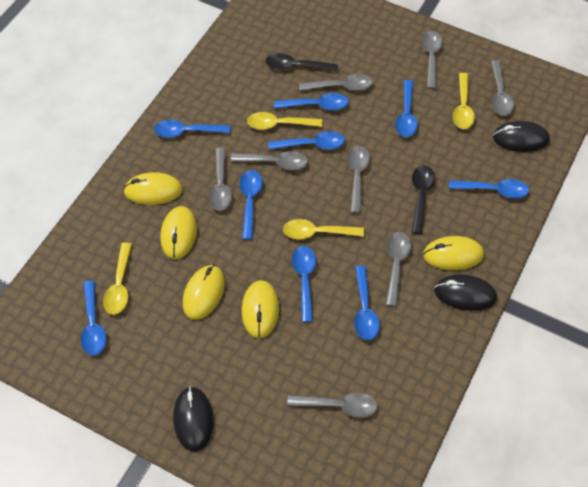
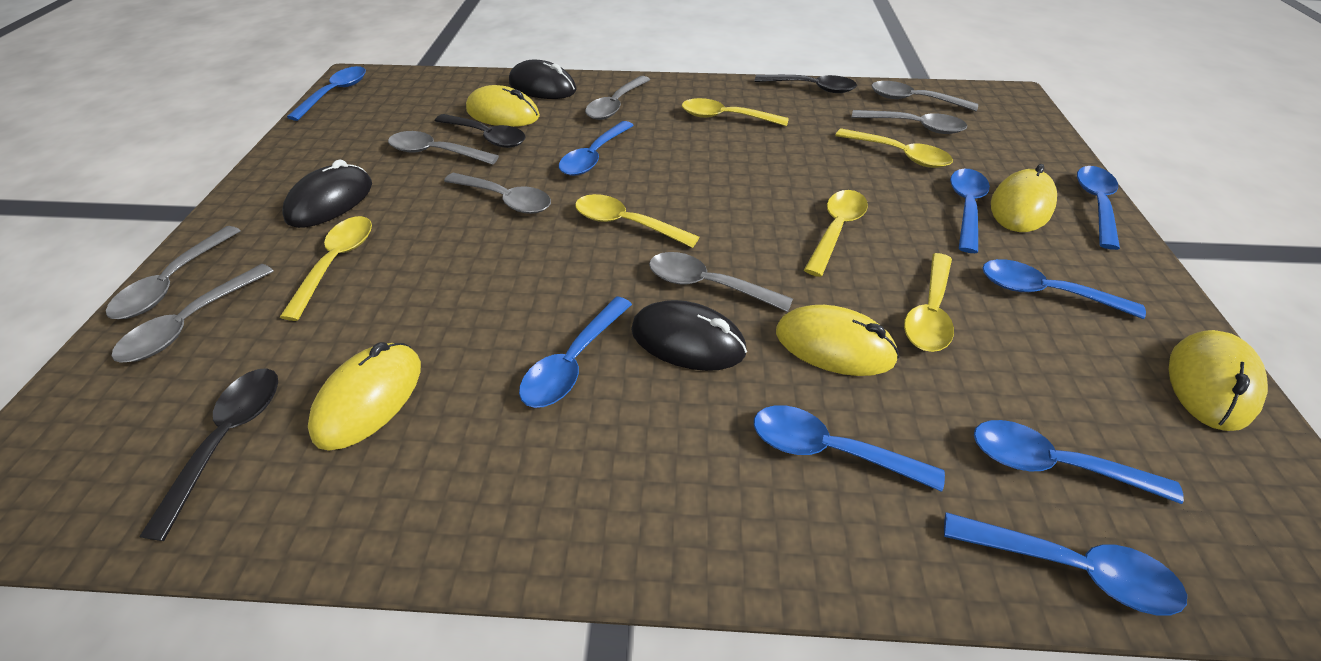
black spoon: [266,53,338,72] [412,165,435,234] = 2 -> [139,368,278,541] [435,114,526,148] [755,75,857,93] = 3
yellow spoon: [103,242,132,315] [247,112,322,130] [283,219,364,240] [452,73,475,129] = 4 -> [280,216,372,321] [575,194,699,248] [682,98,789,126] [804,190,868,277] [835,128,953,168] [904,253,954,352] = 6

